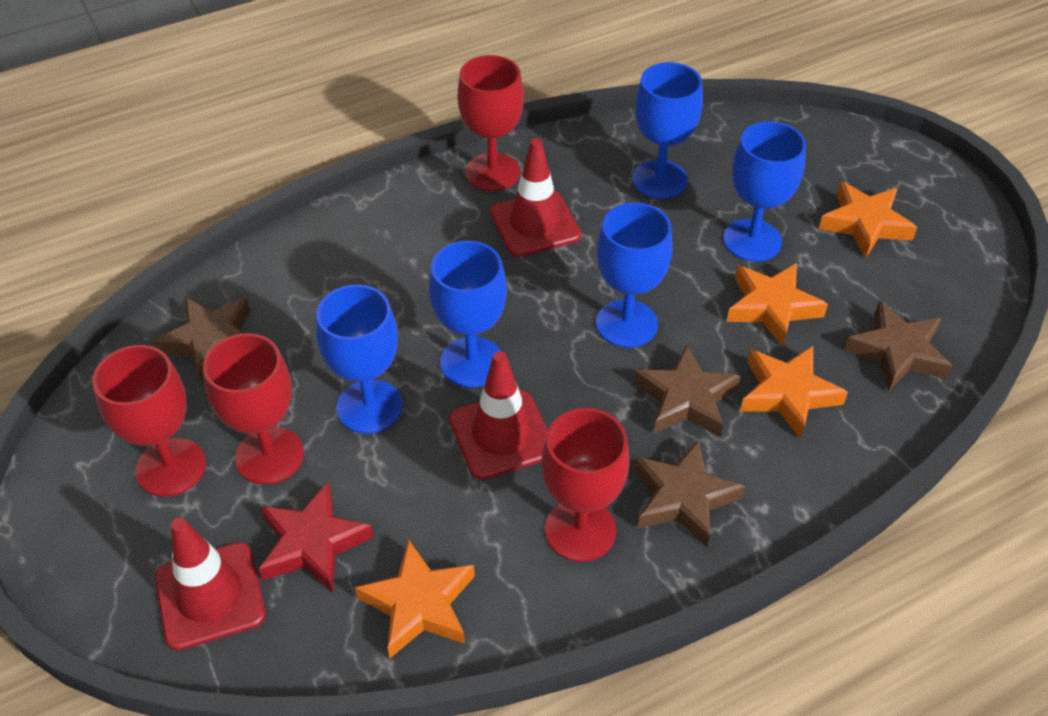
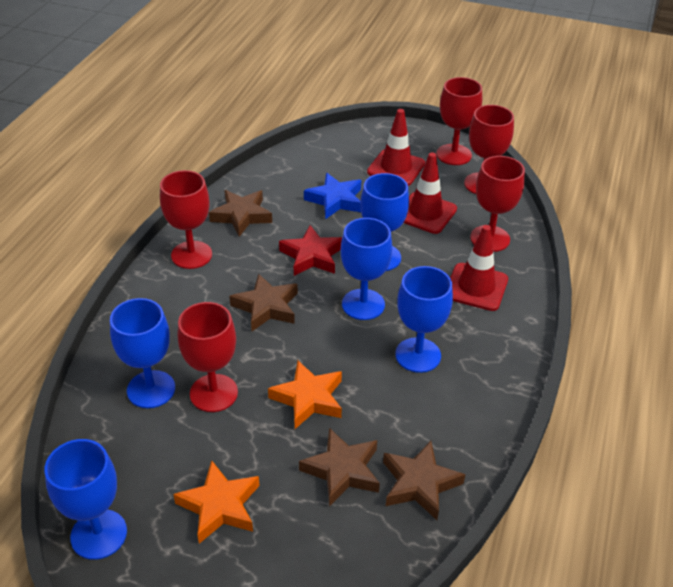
blue star: none = 0 -> [304,173,361,219] = 1
orange star: [355,539,475,658] [726,263,828,347] [740,346,848,439] [819,182,918,258] = 4 -> [173,460,259,544] [268,361,342,429] = 2
red goblet: [93,345,206,497] [203,333,304,485] [457,55,524,191] [542,408,630,562] = 4 -> [160,170,212,269] [178,302,238,412] [436,77,482,165] [464,105,514,194] [470,156,525,252] = 5

